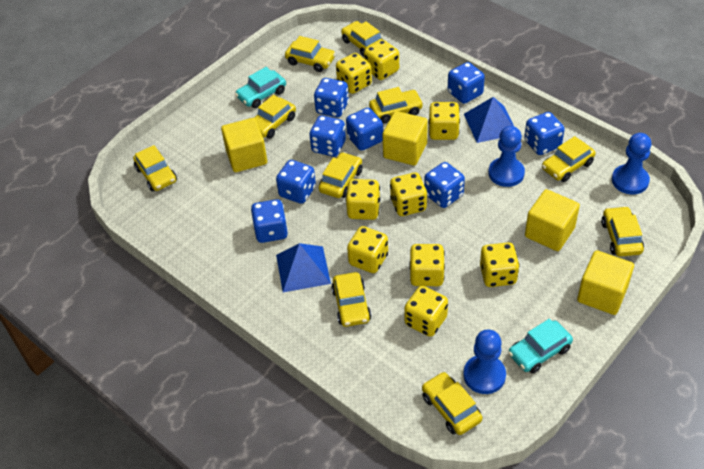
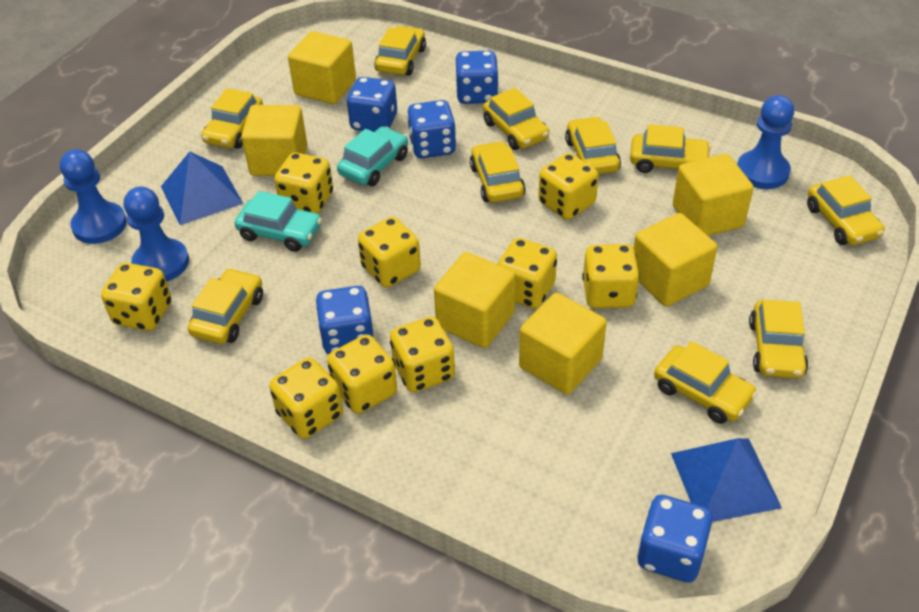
blue dice: [251,199,288,243] [276,160,316,204] [309,115,346,157] [314,78,349,117] [346,108,383,151] [424,162,465,208] [448,62,485,104] [524,112,565,155] = 8 -> [315,286,375,355] [347,77,397,132] [407,100,456,158] [455,50,499,104] [637,495,713,582] = 5
yellow cube: [221,118,267,172] [382,111,428,166] [525,189,580,251] [577,250,634,315] = 4 -> [241,105,308,176] [288,31,356,104] [434,252,516,348] [519,293,607,395] [634,213,718,307] [673,154,754,236] = 6

